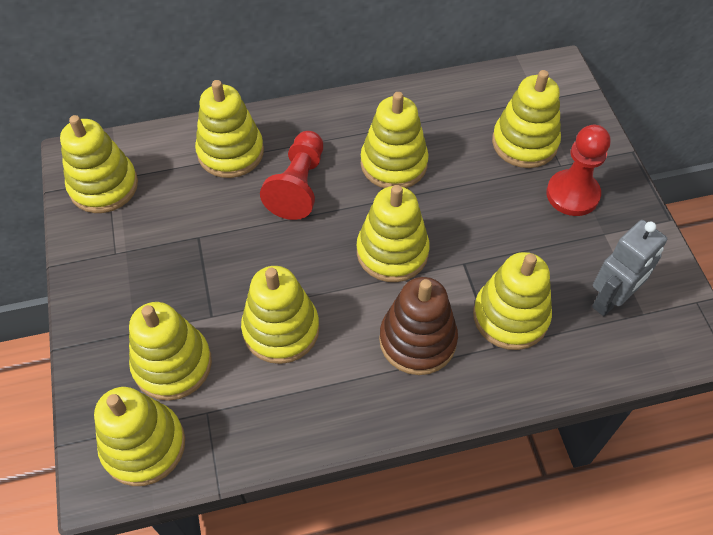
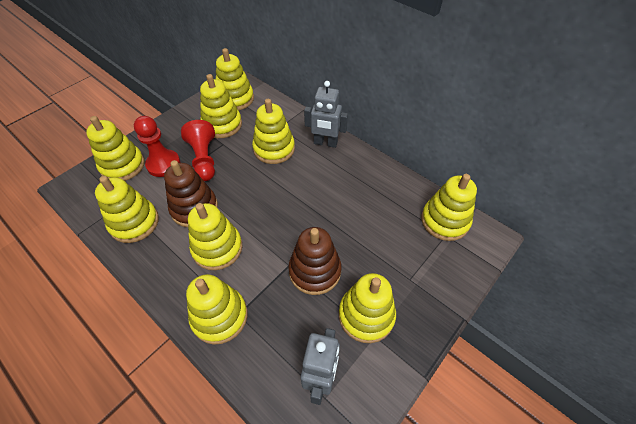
brown stacking toy: [379,277,458,375] = 1 -> [164,160,218,227] [288,227,341,295] = 2
grey robot: [592,220,667,316] = 1 -> [301,328,340,405] [304,81,348,148] = 2

